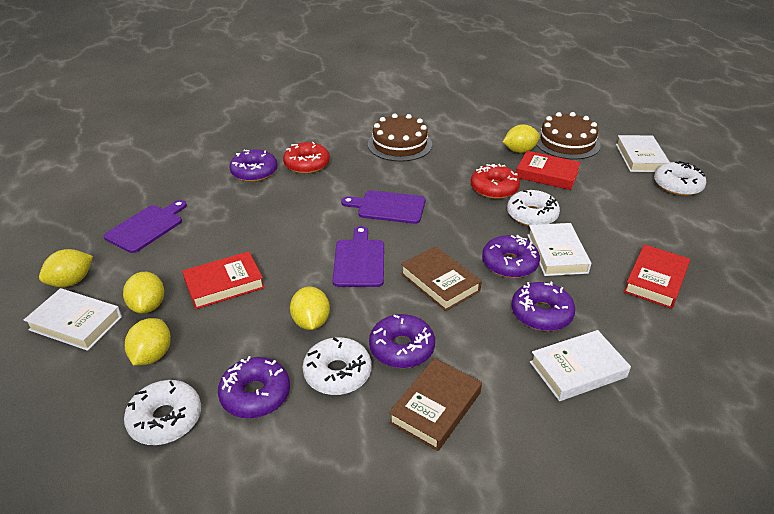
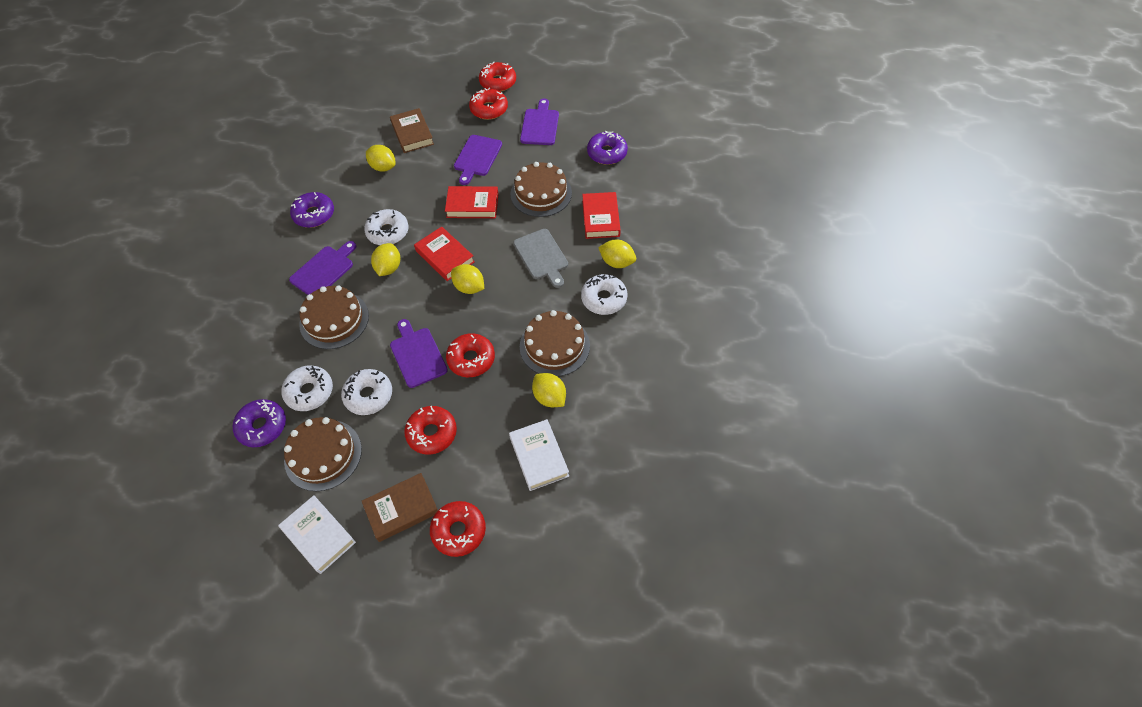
brown cake: [368,114,432,162] [536,112,601,159] = 2 -> [284,417,362,491] [299,286,369,349] [510,162,572,217] [520,310,590,377] = 4
grey cutting board: none = 0 -> [514,229,568,288] = 1
purple cutting board: [104,200,187,253] [333,226,384,287] [341,190,425,224] = 3 -> [289,241,356,295] [390,319,448,388] [454,135,502,185] [520,98,559,145] = 4
purple donut: [218,356,290,418] [229,149,277,182] [369,314,435,368] [482,235,540,278] [511,282,575,331] = 5 -> [233,399,286,447] [290,192,334,228] [587,131,628,165] = 3
red donut: [283,142,330,174] [471,164,520,199] = 2 -> [404,406,457,455] [430,501,486,557] [446,333,495,377] [469,88,508,120] [479,61,516,92] = 5
white book: [24,288,122,351] [528,223,591,276] [530,330,631,401] [616,135,670,172] = 4 -> [278,495,356,574] [509,419,569,491] = 2

